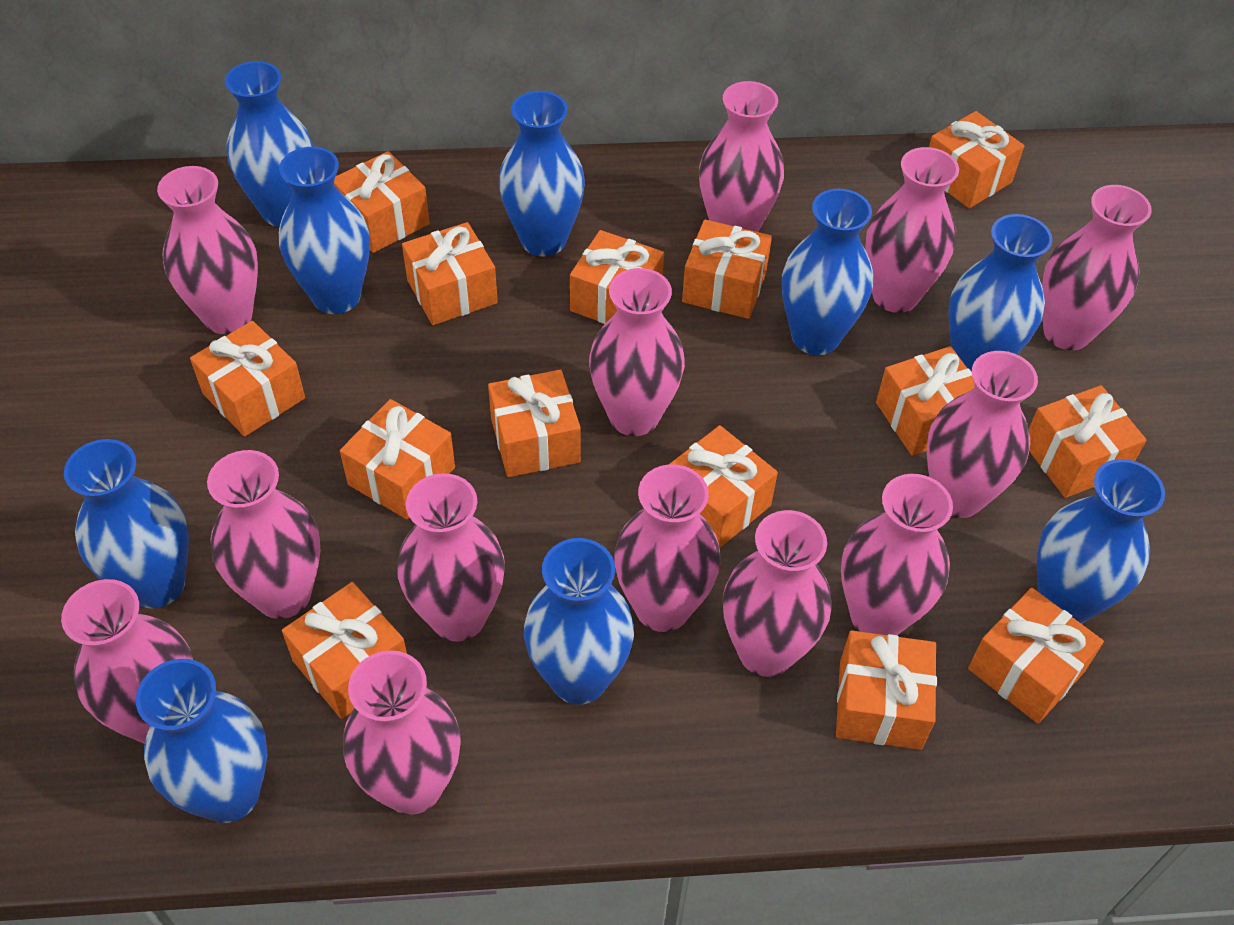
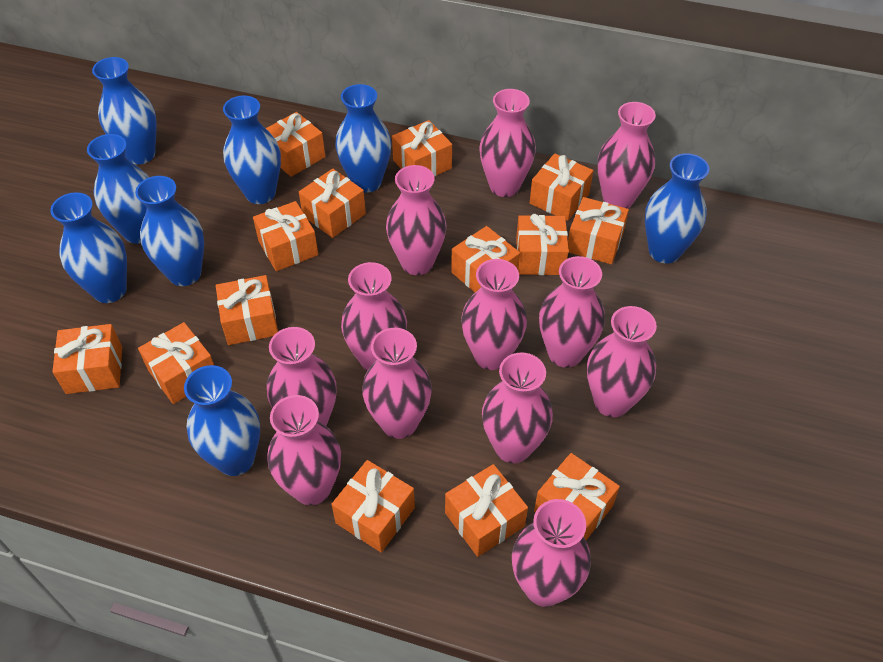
blue vase: [64,439,189,609] [136,659,268,823] [225,61,313,227] [279,147,370,314] [499,91,585,256] [524,538,634,705] [782,189,873,355] [948,214,1053,372] [1037,459,1165,624] = 9 -> [50,192,127,303] [87,134,149,244] [92,57,156,165] [135,176,204,286] [184,365,260,476] [223,95,281,204] [335,84,391,193] [645,153,709,264] = 8
pink vase: [61,579,193,744] [157,166,258,334] [207,450,321,619] [343,650,461,815] [397,473,505,642] [589,268,685,436] [614,464,720,632] [699,81,784,232] [723,510,831,677] [841,474,953,635] [865,147,959,313] [927,351,1038,518] [1042,185,1152,350] = 13 -> [267,327,337,426] [268,395,341,505] [341,262,407,371] [362,328,432,439] [386,165,446,275] [461,259,527,370] [479,89,536,197] [482,352,553,463] [512,499,591,607] [539,256,605,368] [587,306,657,417] [598,102,656,209] = 12

